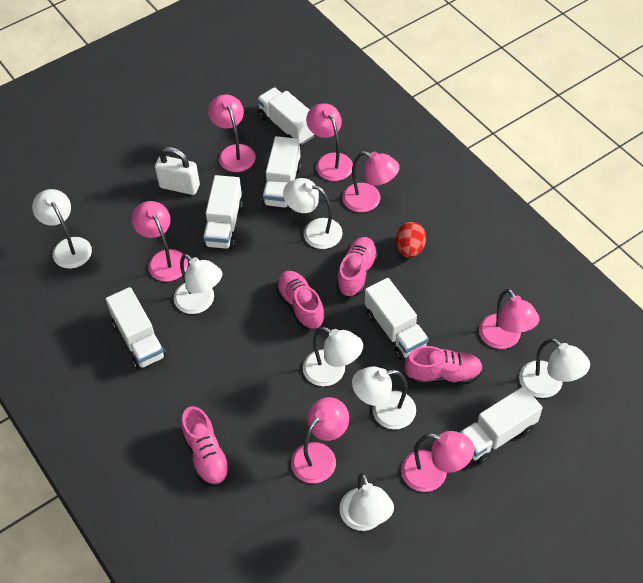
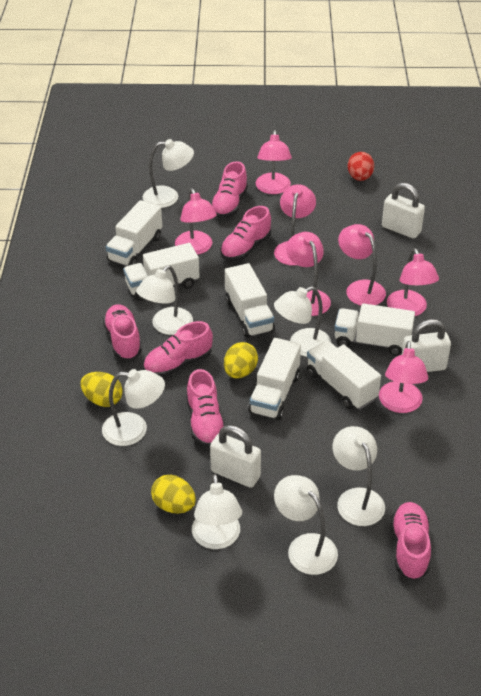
pink shoe: [181,406,231,487] [276,271,325,330] [336,237,378,297] [405,346,483,384] = 4 -> [103,304,142,360] [143,321,213,377] [186,369,225,447] [211,161,248,218] [220,206,271,261] [391,502,431,580] = 6
white padlock: [155,147,200,195] = 1 -> [210,425,261,488] [382,183,425,239] [402,319,451,372] = 3
yellow egg: none = 0 -> [81,372,123,407] [151,475,196,514] [224,342,258,379] = 3

